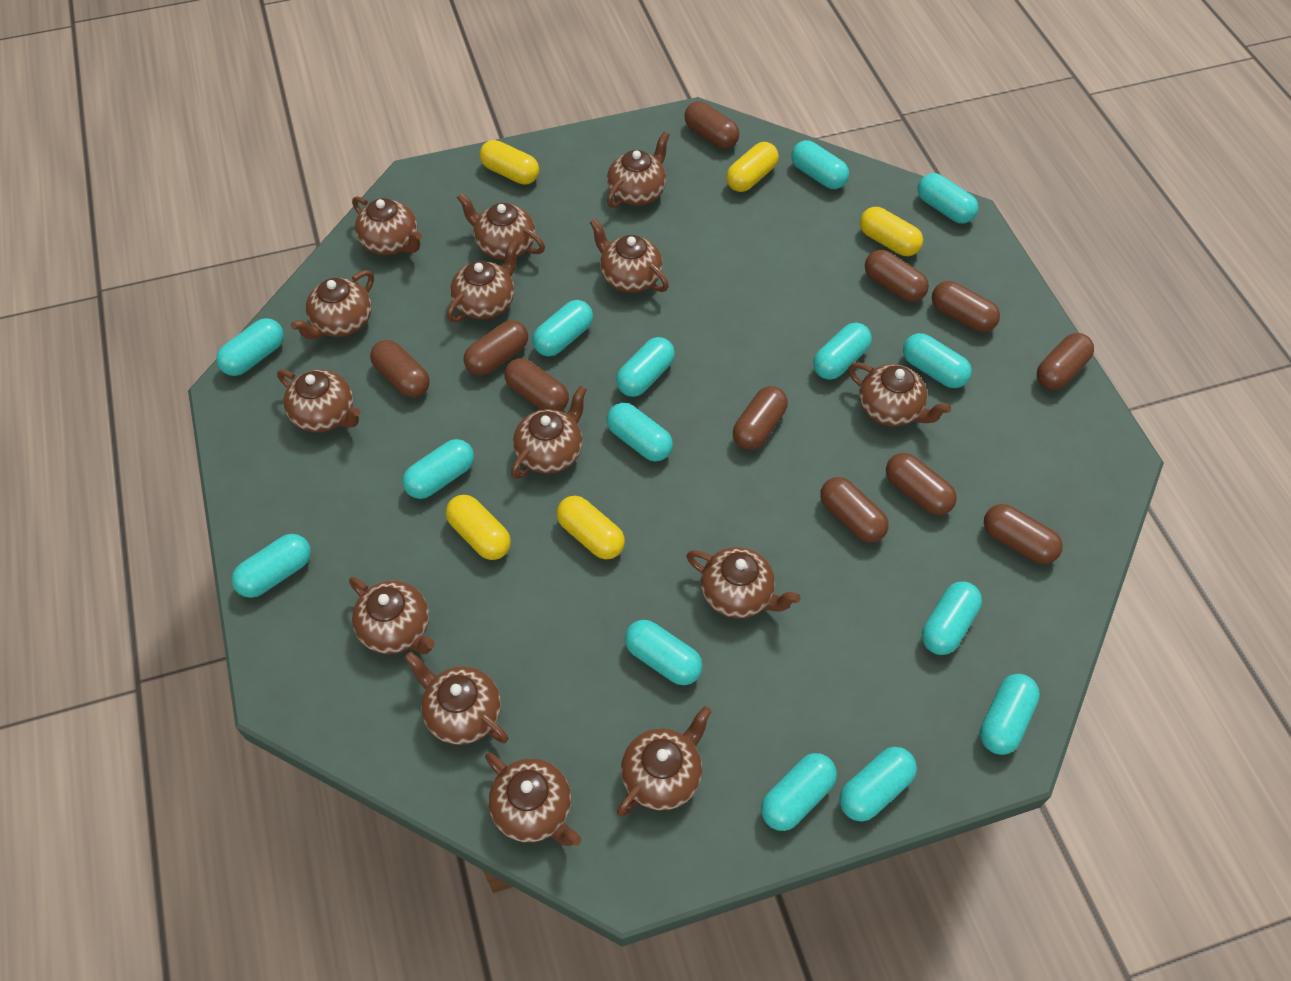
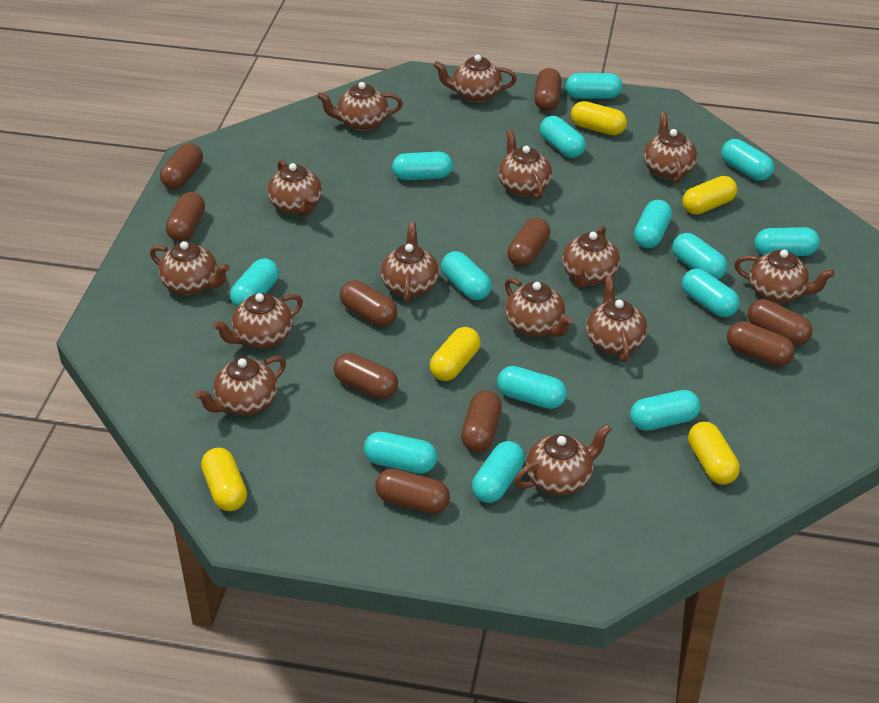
brown capsule: [370,340,430,398] [464,320,528,376] [504,358,569,411] [685,101,739,149] [733,386,788,450] [820,477,889,543] [865,250,929,302] [886,453,957,515] [932,281,1000,332] [984,504,1063,564] [1037,333,1094,390] = 11 -> [160,143,203,189] [166,192,205,242] [334,353,398,399] [340,280,397,326] [375,469,450,514] [461,391,502,452] [507,218,550,267] [534,68,561,111] [727,321,795,366] [748,299,813,346] = 10
turquoise capsule: [216,318,284,376] [232,534,311,598] [402,439,474,499] [533,300,593,357] [607,403,673,462] [616,337,675,397] [625,620,703,685] [761,753,837,831] [791,140,849,189] [813,323,872,380] [839,747,917,822] [903,333,972,388] [918,173,978,224] [922,581,982,655] [980,674,1040,755] = 15 -> [230,258,279,307] [364,432,437,473] [392,152,453,181] [441,251,492,300] [472,441,525,503] [497,366,567,409] [540,116,586,158] [566,73,622,99] [630,390,700,431] [634,200,672,248] [673,233,727,279] [682,269,740,317] [721,139,774,181] [754,227,820,256] = 14

